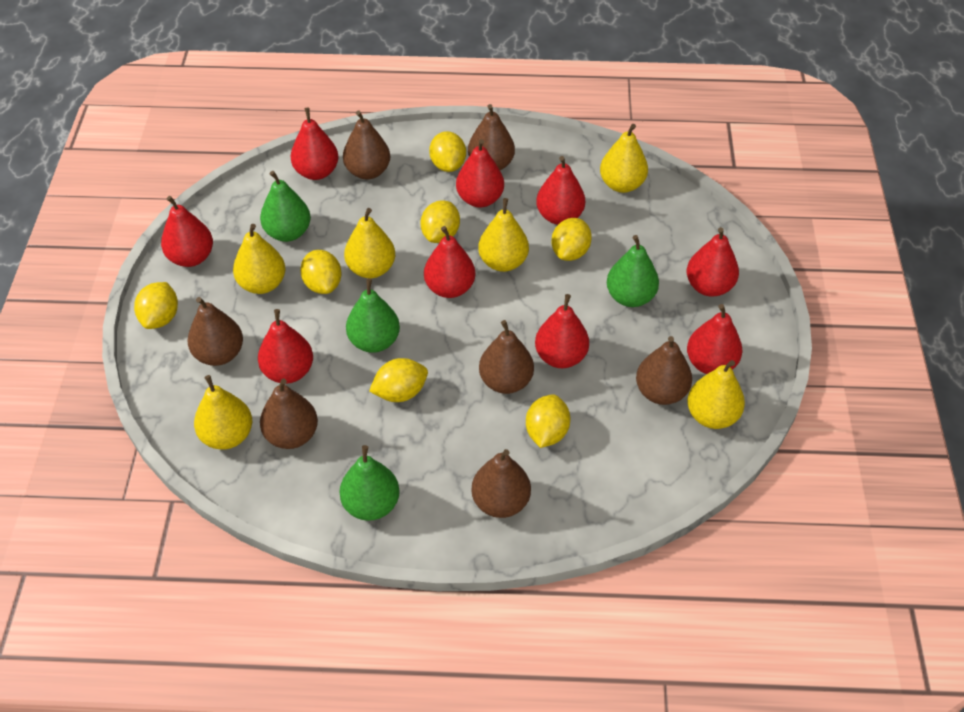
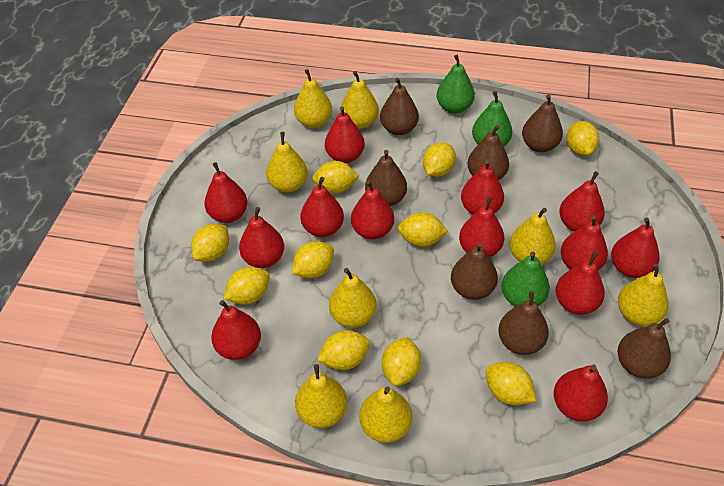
green pear: [260,171,311,242] [339,445,400,521] [346,278,400,353] [607,235,659,307] = 4 -> [437,55,475,114] [472,91,512,147] [502,251,550,307] = 3
red pear: [161,196,213,267] [258,309,313,384] [291,107,339,180] [424,226,475,298] [456,139,504,208] [535,294,589,368] [536,156,585,225] [687,227,739,297] [687,304,743,374] = 9 -> [204,162,248,223] [211,300,261,360] [239,207,284,268] [300,177,344,237] [325,106,365,163] [351,181,394,239] [459,197,504,257] [461,160,504,215] [554,364,608,422] [556,252,605,315] [559,171,605,232] [561,215,608,270] [611,218,659,278] = 13
yellow lemon: [134,282,178,329] [300,250,342,294] [369,358,428,402] [420,200,460,243] [429,131,466,172] [526,394,570,448] [551,218,592,261] = 7 -> [191,224,229,262] [223,267,270,305] [292,241,334,278] [312,161,359,193] [317,330,370,370] [382,337,421,386] [398,212,448,247] [423,142,456,177] [486,362,536,405] [566,121,599,156] = 10
yellow pear: [194,375,252,450] [233,224,285,294] [344,208,395,278] [478,198,529,272] [600,124,648,193] [687,360,745,429] = 6 -> [266,132,308,193] [294,69,332,128] [295,364,347,428] [329,268,376,328] [340,71,379,129] [359,387,412,443] [509,208,556,264] [618,263,669,326] = 8

